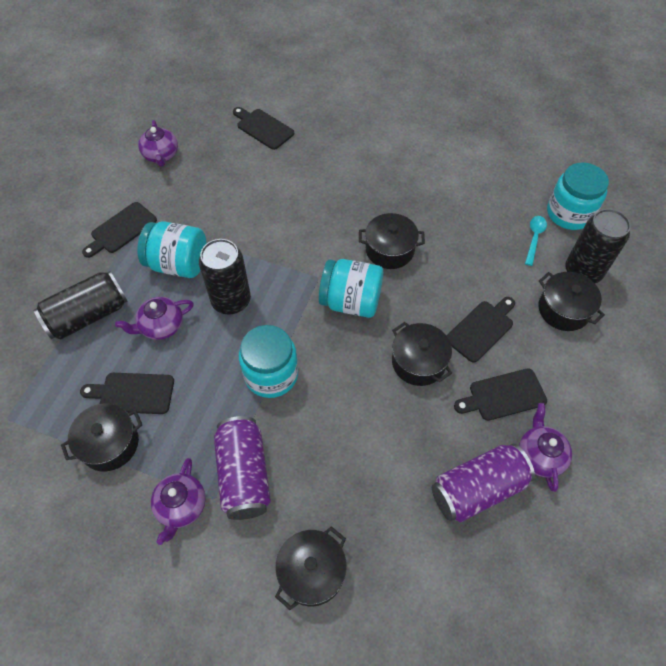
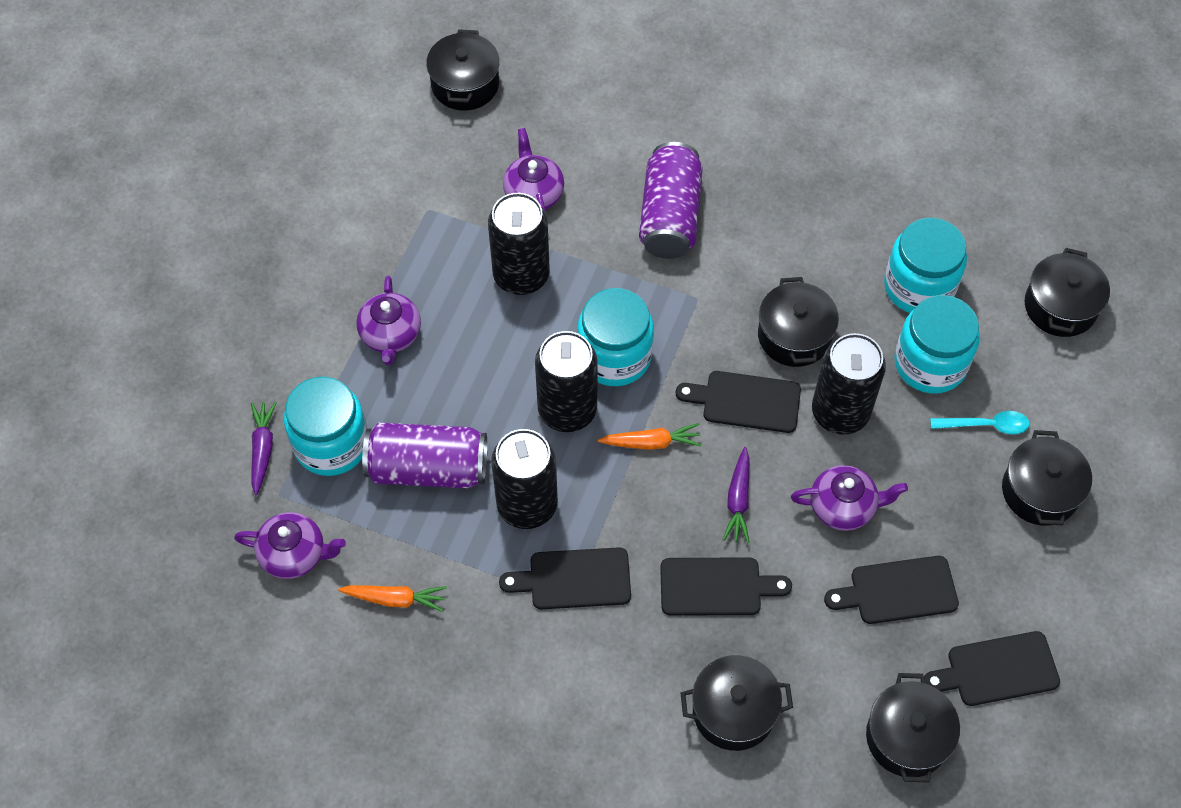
black can: [34,271,128,340] [199,239,251,314] [565,209,631,283] = 3 -> [488,193,550,295] [491,429,558,529] [535,331,598,432] [812,333,886,435] = 4
black pot: [61,404,142,471] [275,526,347,610] [359,213,425,269] [392,322,452,386] [538,272,605,331] = 5 -> [426,29,500,111] [681,655,793,751] [758,277,839,367] [866,673,960,783] [1002,430,1092,526] [1024,248,1110,337] = 6
orange carrot: none = 0 -> [338,585,447,612] [598,423,702,450] = 2
purple carrot: none = 0 -> [251,402,277,495] [723,447,750,543] = 2

